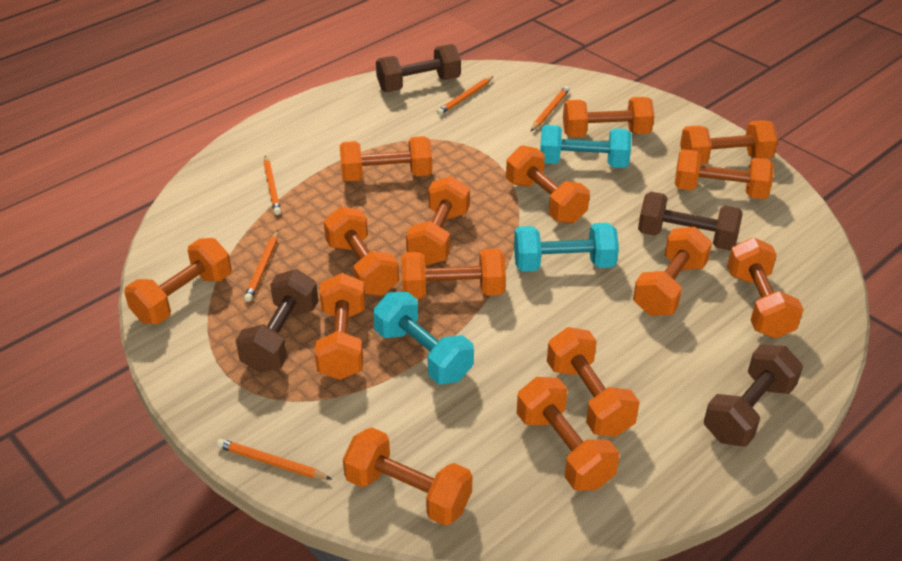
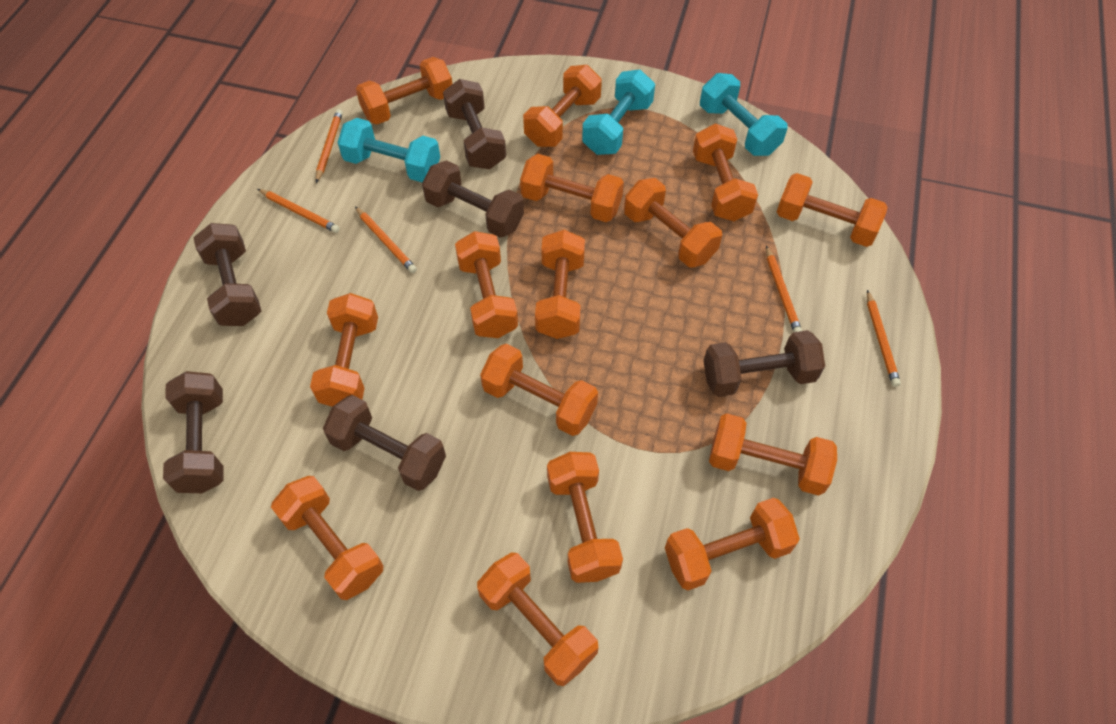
brown dumbbell: [236,269,318,373] [376,44,461,92] [638,192,743,250] [704,344,803,447] = 4 -> [163,371,224,493] [193,223,261,326] [323,395,446,491] [422,160,524,238] [443,79,506,169] [704,330,825,397] = 6

